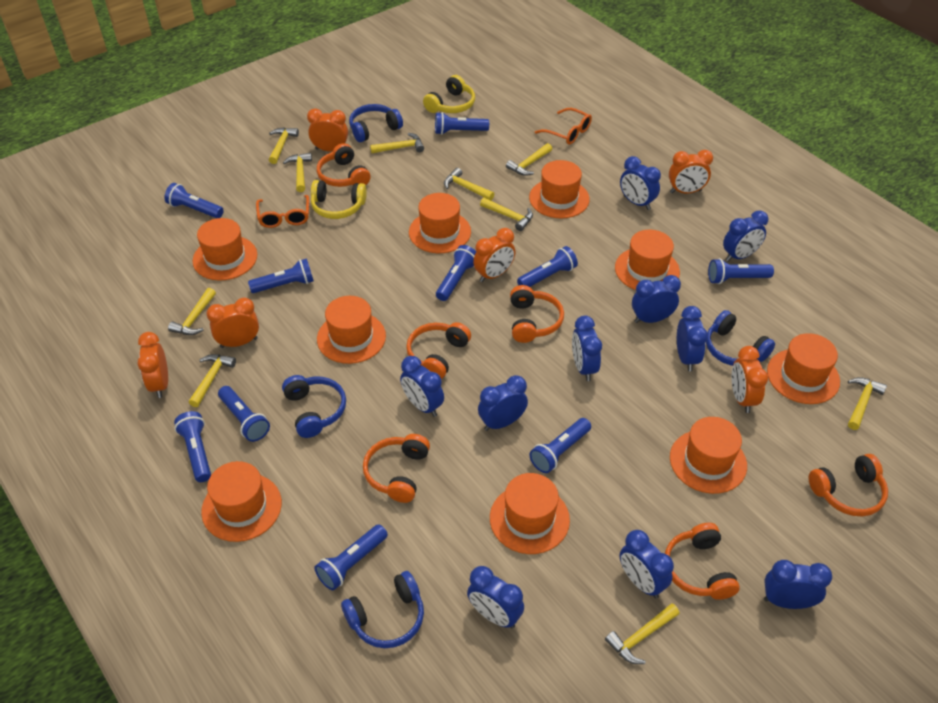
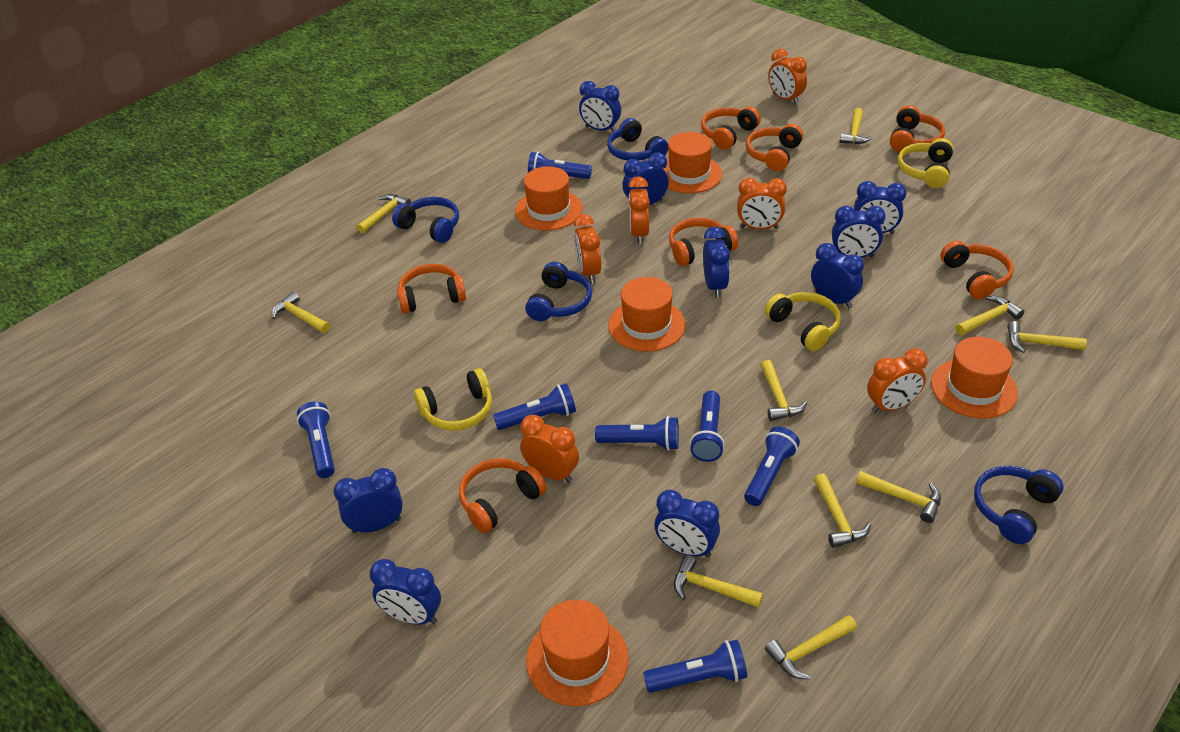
blue clock: [400,356,444,417] [467,566,524,628] [478,375,528,431] [572,316,602,381] [620,156,661,210] [620,530,674,598] [632,275,681,323] [677,306,708,371] [723,211,768,262] [764,560,832,609] = 10 -> [334,468,403,534] [370,559,441,625] [579,81,621,132] [622,153,669,205] [654,490,720,558] [703,227,730,298] [811,243,864,308] [832,206,886,258] [854,181,907,234] = 9
blue flashlight: [164,183,224,218] [174,411,211,482] [218,386,270,442] [248,258,314,293] [314,524,388,590] [435,112,489,135] [436,245,476,301] [517,246,578,287] [529,418,591,473] [708,258,774,284] = 10 -> [297,401,335,478] [493,383,576,430] [528,152,592,179] [595,416,679,451] [643,639,747,693] [690,391,725,462] [744,427,800,506] = 7
orange glasses: [256,195,309,228] [535,108,592,145] = 2 -> none = 0
orange hat: [193,218,257,281] [201,461,282,542] [317,296,386,364] [409,193,471,253] [490,473,570,554] [529,160,590,218] [615,230,680,290] [670,417,747,494] [767,333,840,404] = 9 -> [515,166,583,230] [526,600,629,706] [608,277,686,352] [663,132,722,193] [931,337,1018,419] = 5
orange headphones: [317,143,370,187] [363,434,430,503] [406,322,471,379] [510,285,564,343] [665,523,740,600] [809,454,888,516] = 6 -> [397,264,466,313] [459,458,547,533] [669,218,738,266] [701,107,761,150] [746,124,803,171] [890,105,945,152] [940,241,1014,299] = 7
yellow headphones: [311,180,367,219] [423,75,475,113] = 2 -> [414,368,492,431] [764,292,841,351] [898,138,953,188] = 3

